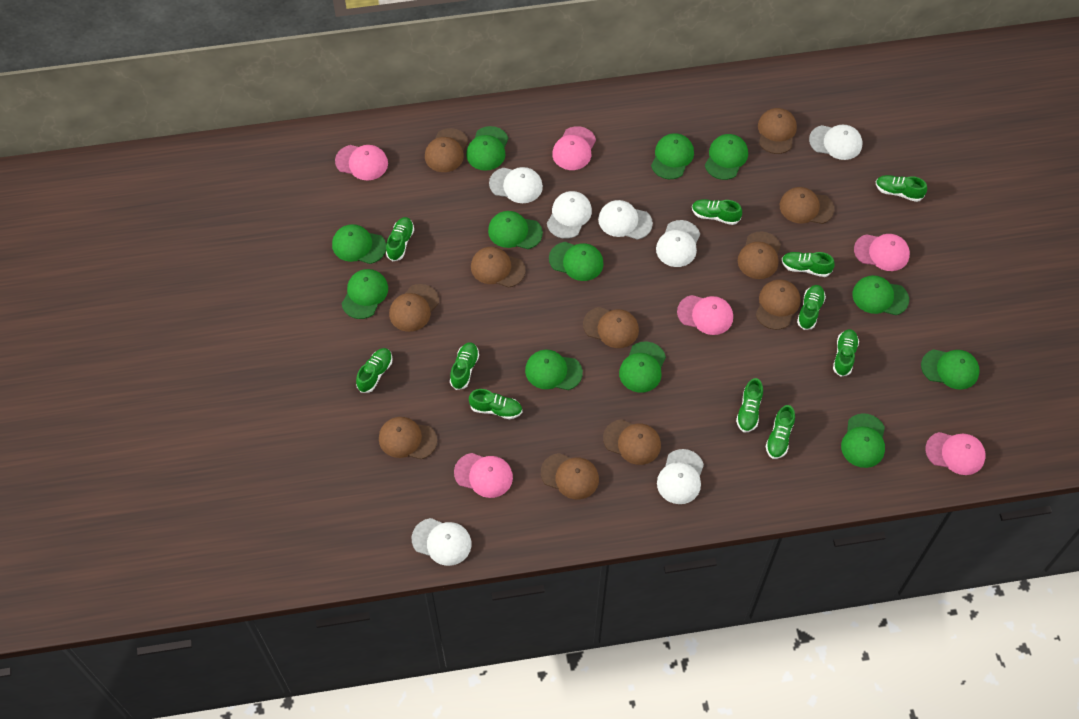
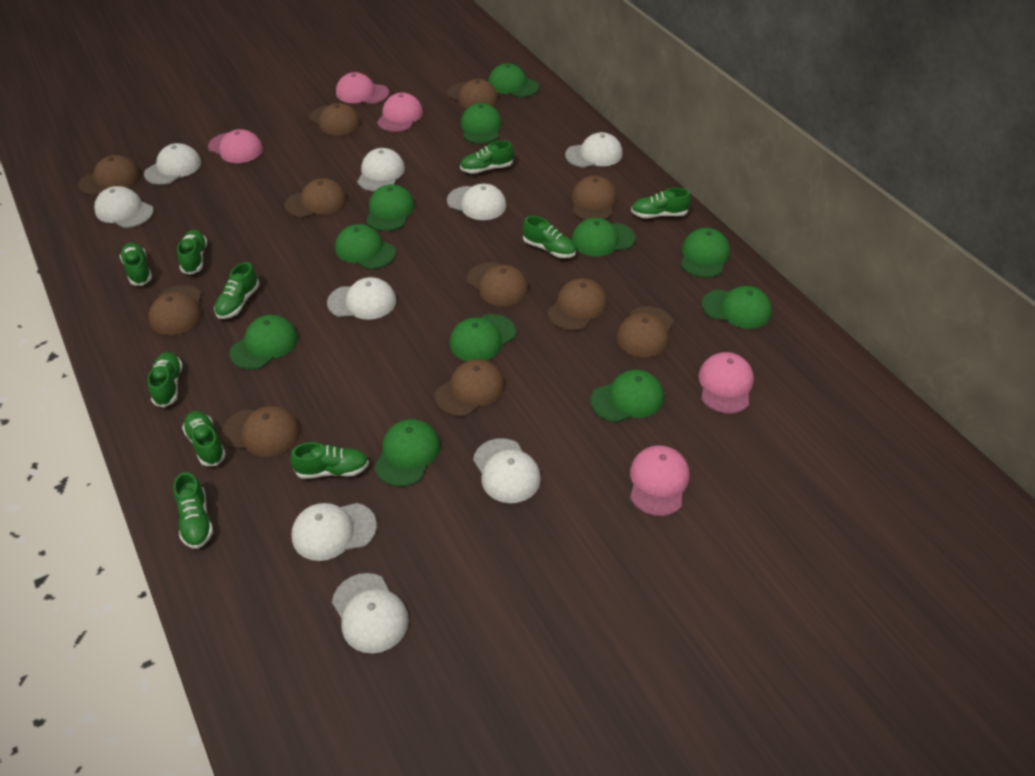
green cap: [332,224,386,264] [342,269,388,319] [466,126,508,171] [488,211,543,249] [525,350,583,390] [549,242,604,281] [619,342,666,393] [651,133,694,179] [705,134,748,180] [841,413,885,468] [852,275,909,315] [921,349,980,390] = 12 -> [230,315,298,370] [335,224,396,269] [366,184,415,231] [374,419,440,487] [450,314,516,361] [461,103,502,144] [488,63,539,97] [571,218,635,257] [590,370,664,422] [681,228,730,278] [702,286,772,329] = 11
green shoe: [356,348,393,393] [386,217,414,261] [450,342,479,390] [469,389,522,419] [692,199,742,225] [736,378,763,433] [766,405,795,459] [782,252,835,277] [797,285,826,330] [833,329,859,377] [876,175,927,202] = 11 -> [120,243,152,285] [147,352,183,407] [173,472,213,549] [177,230,207,275] [182,411,226,466] [214,262,259,319] [290,442,369,479] [460,140,514,174] [523,216,576,258] [631,188,691,218] = 10
pink cap: [335,145,388,181] [454,453,513,498] [552,126,596,170] [677,295,733,335] [854,234,910,271] [925,432,986,475] = 6 -> [208,129,263,163] [336,72,389,104] [377,93,423,132] [630,445,690,516] [698,352,754,414] = 5
white cap: [412,518,472,566] [489,167,543,203] [547,191,592,239] [598,200,653,240] [656,220,700,267] [657,449,704,504] [809,125,862,160] = 7 -> [94,186,154,228] [144,143,201,185] [292,503,377,561] [327,277,396,320] [332,573,409,654] [357,148,405,192] [447,184,507,220] [473,438,541,503] [565,132,623,168] = 9

